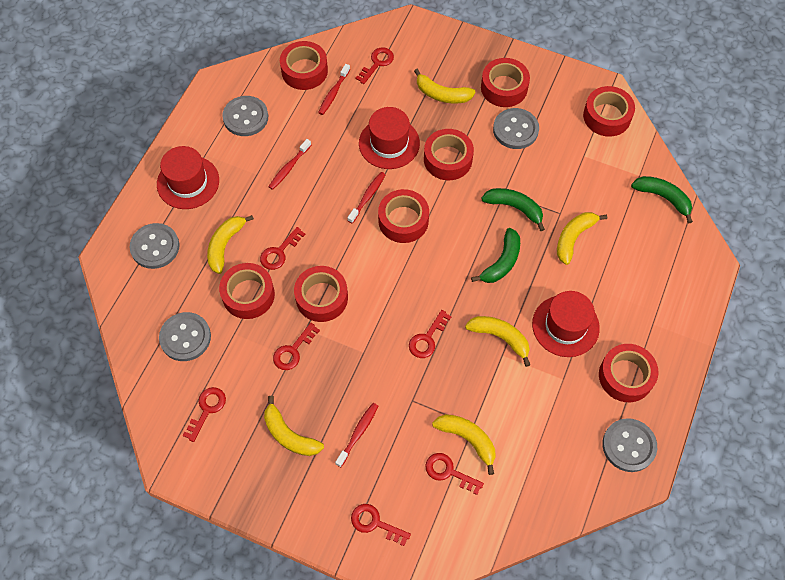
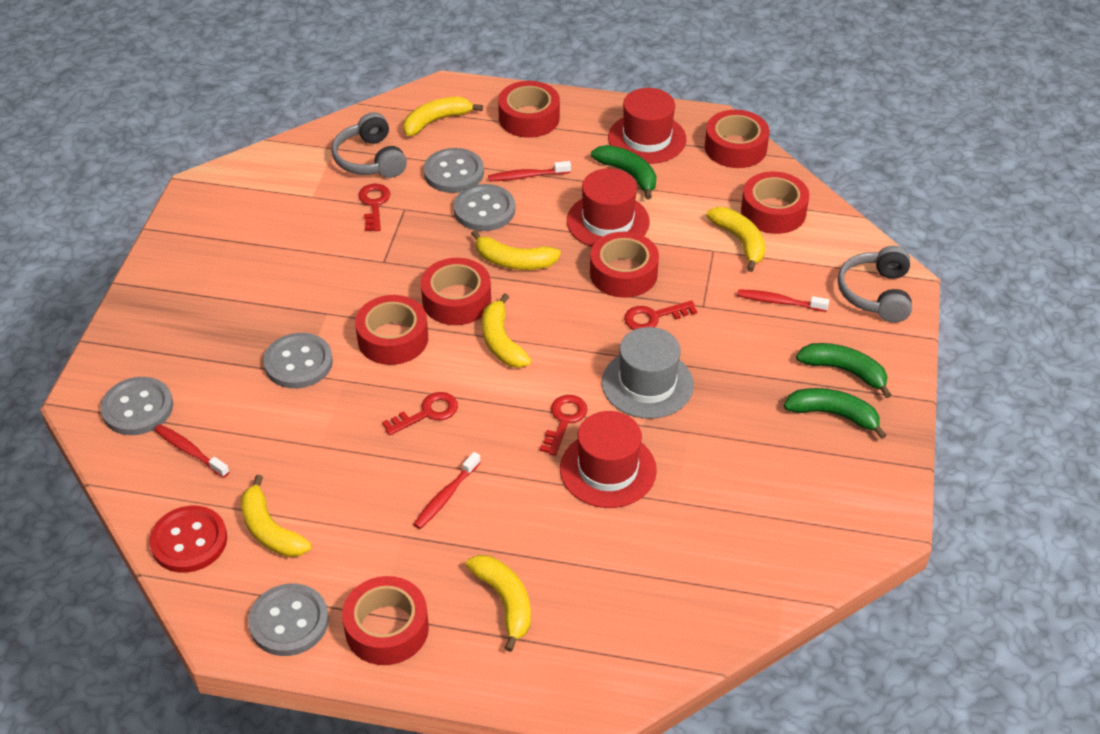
grey hat: none = 0 -> [602,327,694,419] = 1
grey headphones: none = 0 -> [332,112,407,178] [838,246,912,323] = 2
red button: none = 0 -> [149,506,227,573] = 1
red key: [183,387,226,442] [260,227,306,270] [273,323,320,370] [351,504,411,546] [356,47,394,84] [409,310,452,358] [425,453,484,495] = 7 -> [358,184,390,231] [382,392,458,436] [540,395,588,456] [624,300,697,330] = 4
red tape: [219,263,275,319] [280,41,328,90] [294,266,348,322] [378,189,429,243] [424,129,474,180] [481,58,530,107] [583,86,635,137] [599,344,659,402] = 8 -> [342,576,429,665] [355,295,428,365] [421,258,491,325] [498,81,560,138] [590,232,659,298] [705,110,769,168] [741,172,809,234] = 7

